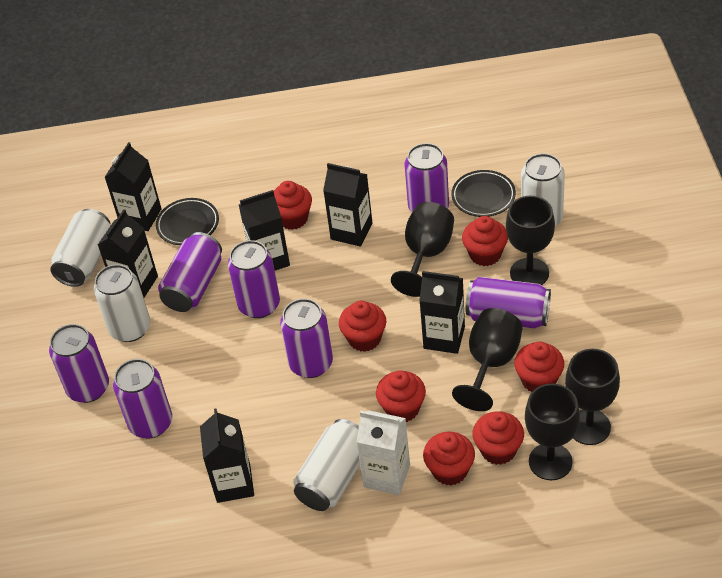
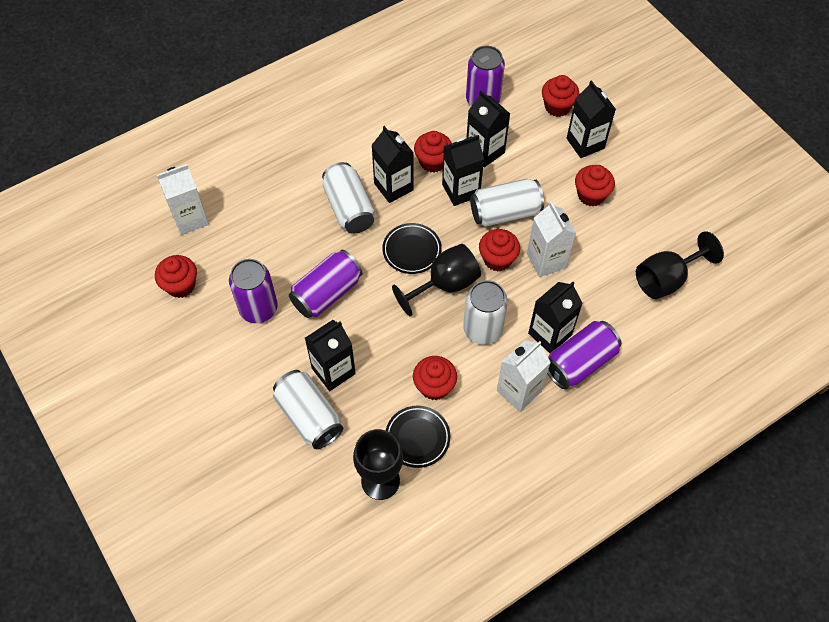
black goblet: [391,202,454,297] [452,308,522,411] [506,196,555,285] [525,384,580,480] [565,349,620,445] = 5 -> [353,429,403,500] [392,244,481,316] [636,231,724,299] = 3
purple can: [49,324,109,403] [113,359,172,438] [158,232,222,312] [228,240,280,318] [280,299,333,378] [405,143,449,213] [466,277,551,328] = 7 -> [229,259,278,323] [289,250,363,318] [466,46,505,106] [547,321,621,389] = 4
red cupcake: [274,181,312,230] [339,301,386,352] [376,370,426,422] [423,432,475,485] [462,216,508,266] [472,411,524,465] [514,341,564,392] = 7 -> [155,255,197,298] [413,356,457,400] [414,131,451,173] [479,229,520,272] [542,75,579,117] [575,165,615,206] = 6
white carton: [356,410,410,495] = 1 -> [157,164,209,235] [497,340,551,412] [527,201,576,277] = 3

